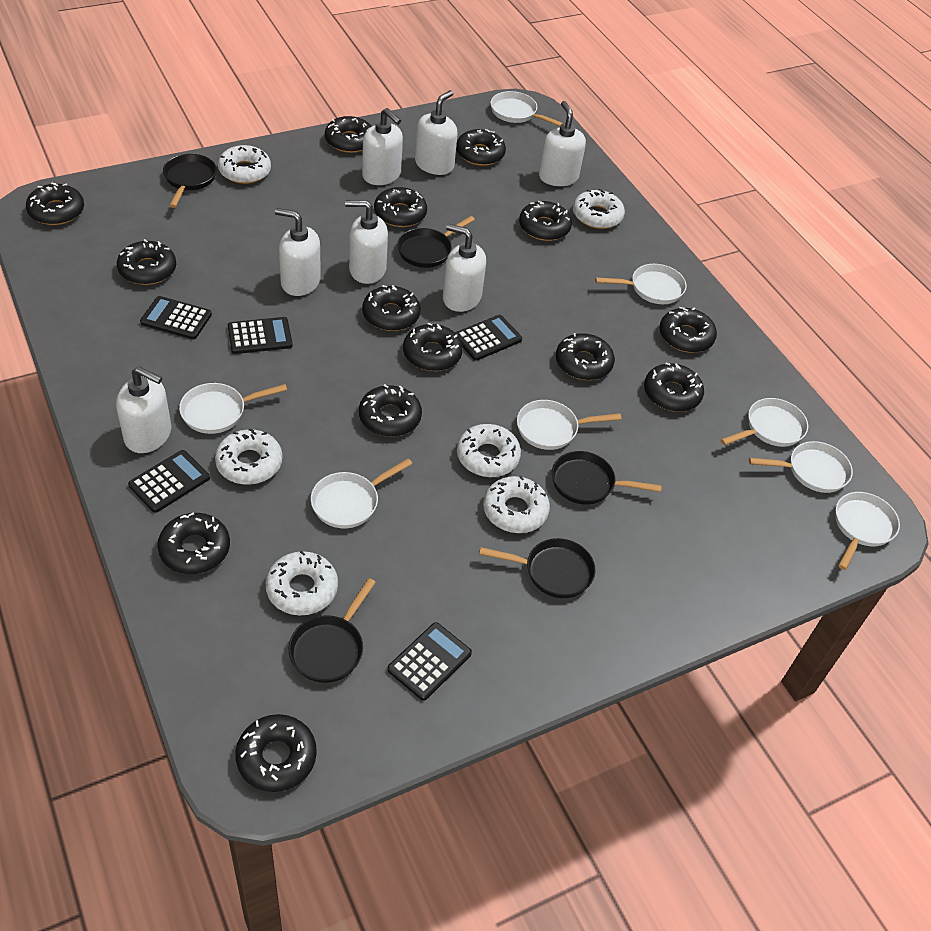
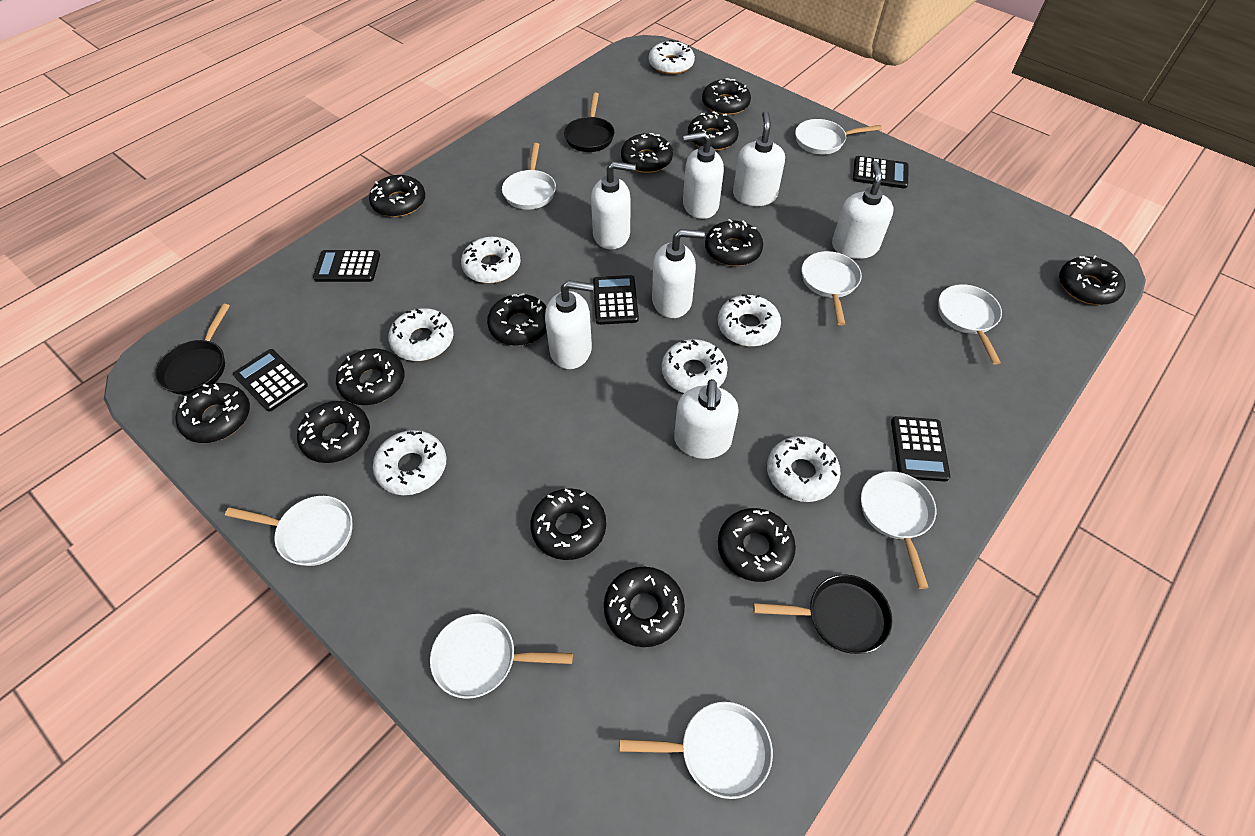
black donut: [26,182,84,225] [117,239,176,285] [157,512,230,574] [235,714,317,792] [325,116,372,153] [359,384,422,437] [362,285,421,331] [374,187,427,227] [403,323,463,371] [456,129,506,166] [519,201,572,241] [556,333,615,380] [644,363,704,412] [659,307,717,353] = 14 -> [175,383,250,443] [297,401,370,463] [336,348,404,405] [369,175,425,217] [487,293,547,346] [530,488,606,560] [604,567,685,647] [621,133,673,173] [688,111,739,151] [702,79,751,115] [705,219,763,266] [718,508,796,582] [1059,256,1126,305] = 13
black pan: [163,154,217,208] [288,578,376,683] [397,216,475,268] [479,538,595,598] [552,451,662,505] = 5 -> [155,304,230,395] [564,92,614,152] [753,574,893,654] = 3
white donut: [215,428,282,485] [218,145,271,184] [265,551,338,615] [457,424,521,477] [483,476,550,533] [573,189,625,229] = 6 -> [373,430,446,495] [388,308,454,361] [461,237,521,283] [649,40,695,75] [662,339,728,393] [718,294,781,347] [767,436,841,502] = 7

